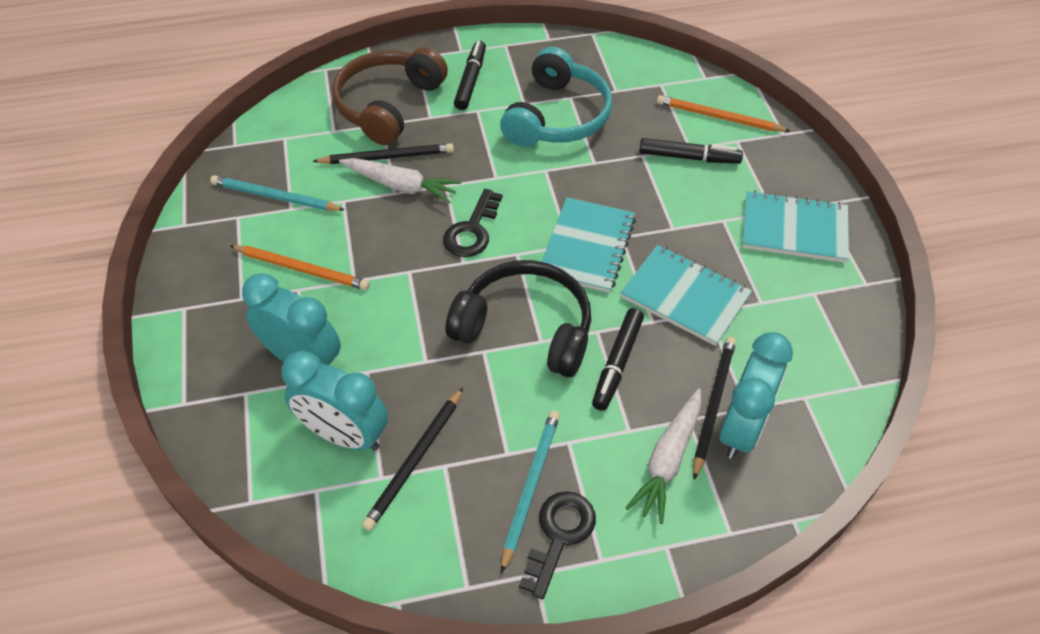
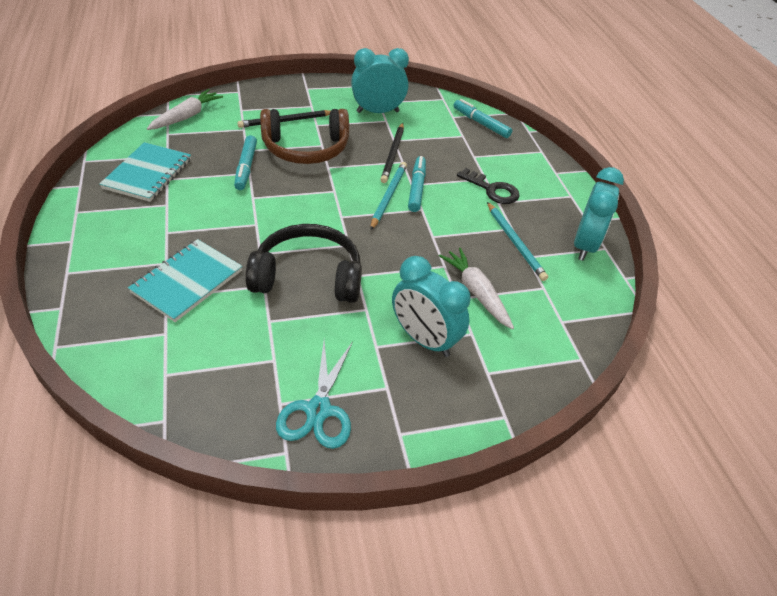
black key: [443,189,503,257] [519,491,596,599] = 2 -> [457,168,520,204] = 1
black marker: [454,40,486,110] [592,308,644,411] [639,138,743,164] = 3 -> none = 0
black pencil: [312,143,454,164] [362,388,463,531] [693,337,736,480] = 3 -> [237,110,330,128] [380,123,404,183] = 2
orange pencil: [230,245,370,290] [657,95,790,132] = 2 -> none = 0
turquoise headphones: [500,47,613,147] = 1 -> none = 0
turquoise marker: none = 0 -> [234,135,257,190] [408,156,426,212] [453,99,512,138] = 3
turquoise notebook: [542,197,636,293] [620,245,752,346] [742,191,849,263] = 3 -> [99,142,191,202] [128,239,242,322] = 2
turquoise scissors: none = 0 -> [276,341,353,449] = 1

